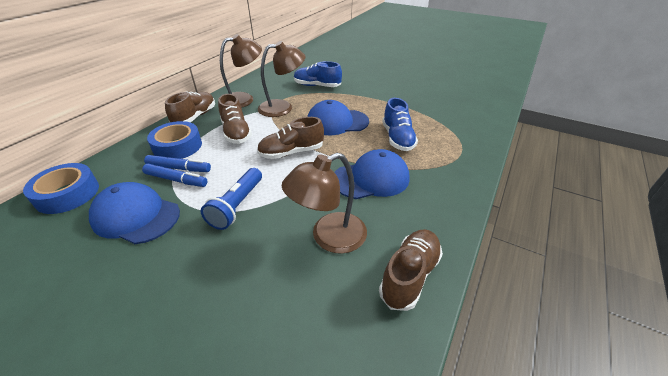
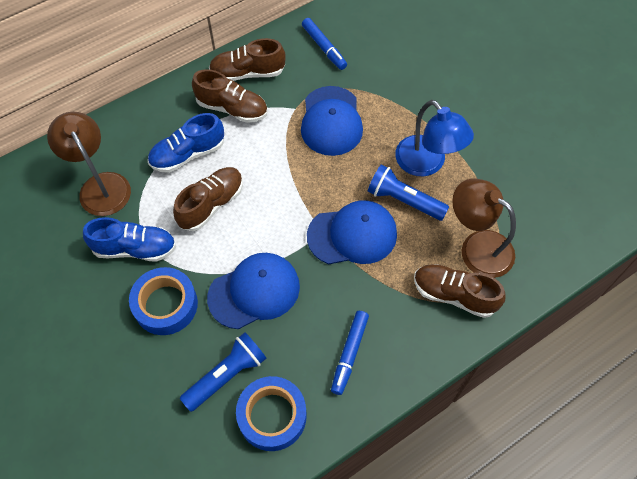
blue flashlight: [201,168,262,230] = 1 -> [180,332,267,412] [368,164,449,221] = 2
blue lamp: none = 0 -> [395,100,474,176] = 1
brown lamp: [220,34,262,108] [258,41,305,117] [282,153,367,254] = 3 -> [47,112,131,216] [452,178,516,278] = 2

